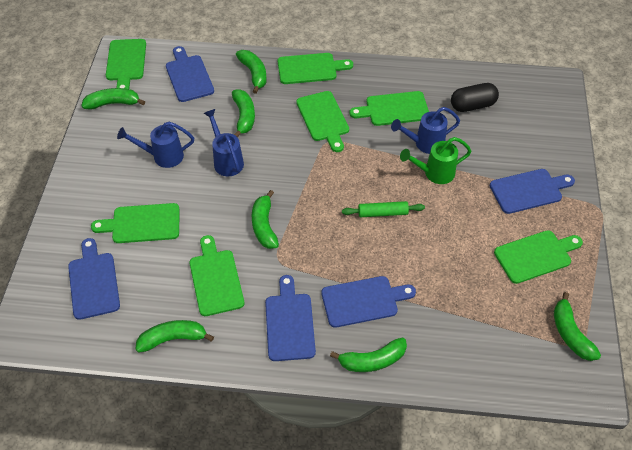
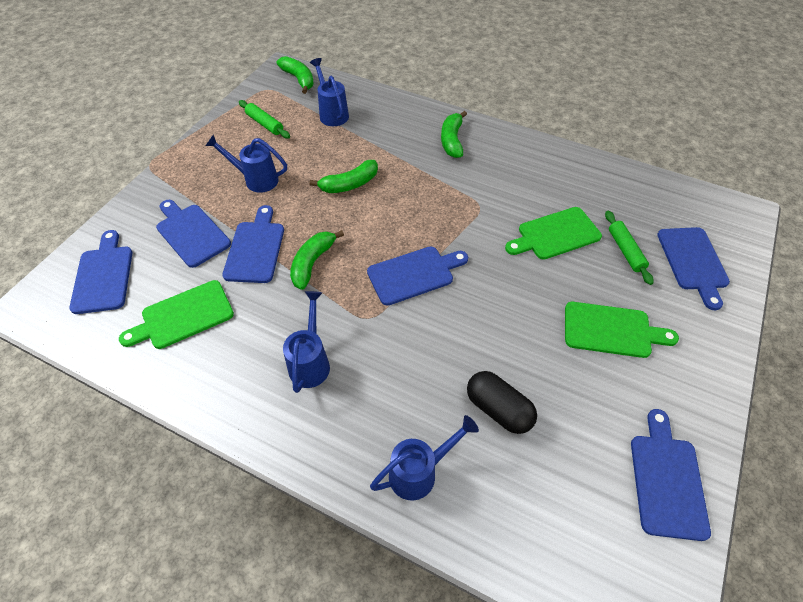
blue cutting board: [68,238,120,320] [166,46,214,102] [265,275,316,361] [321,276,416,328] [490,169,575,214] = 5 -> [69,230,132,314] [156,200,231,268] [222,205,284,283] [367,246,468,306] [631,409,711,541] [657,227,730,310] = 6
blue watering can: [117,122,194,168] [204,109,244,176] [391,107,460,154] = 3 -> [206,135,287,193] [283,291,330,393] [310,58,349,126] [370,415,479,501] = 4
green banana: [81,88,145,110] [136,320,214,352] [232,89,255,137] [236,50,267,94] [252,190,279,249] [330,338,407,372] [554,292,601,361] = 7 -> [276,56,314,94] [290,230,344,290] [309,160,378,193] [441,111,467,158] = 4
green cutting board: [91,203,180,243] [106,39,146,89] [189,235,244,316] [278,53,353,84] [296,91,349,152] [349,91,429,126] [494,230,583,284] = 7 -> [119,280,234,349] [505,207,602,260] [565,302,679,358] = 3
green rolling pin: [342,201,425,217] = 1 -> [239,100,290,139] [605,211,654,285] = 2
green watering can: [400,137,471,184] = 1 -> none = 0

